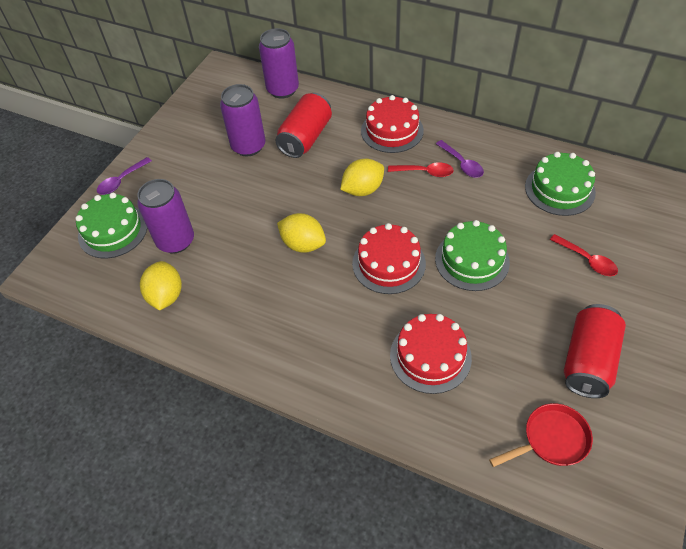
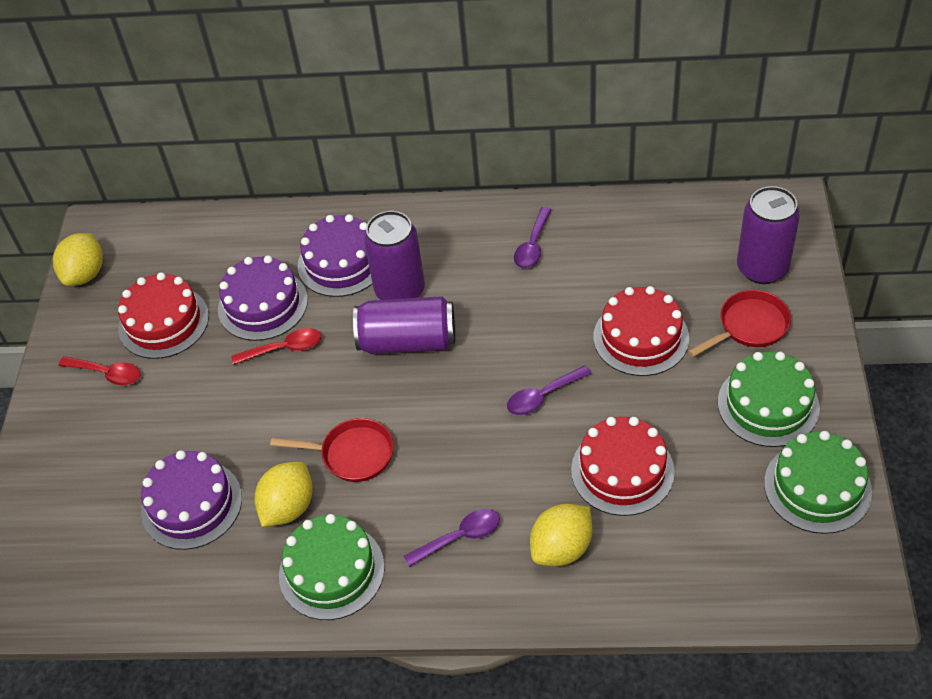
purple cake: none = 0 -> [141,450,242,550] [218,255,308,341] [297,214,372,297] = 3
purple spoon: [97,157,152,195] [436,140,484,178] = 2 -> [404,509,500,567] [507,365,592,415] [514,207,552,269] = 3
red can: [275,93,332,158] [564,304,626,398] = 2 -> none = 0
red pan: [489,403,593,467] = 1 -> [270,418,394,482] [688,290,791,357] = 2

